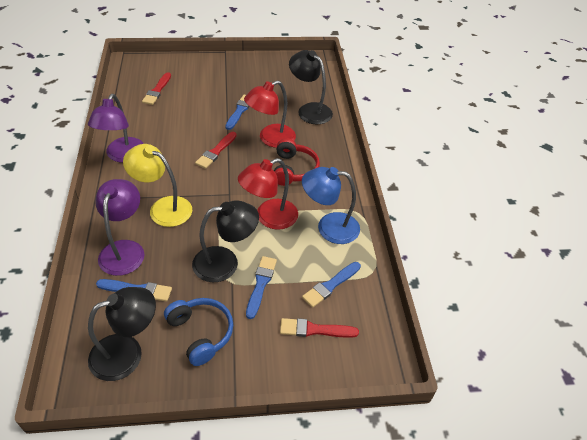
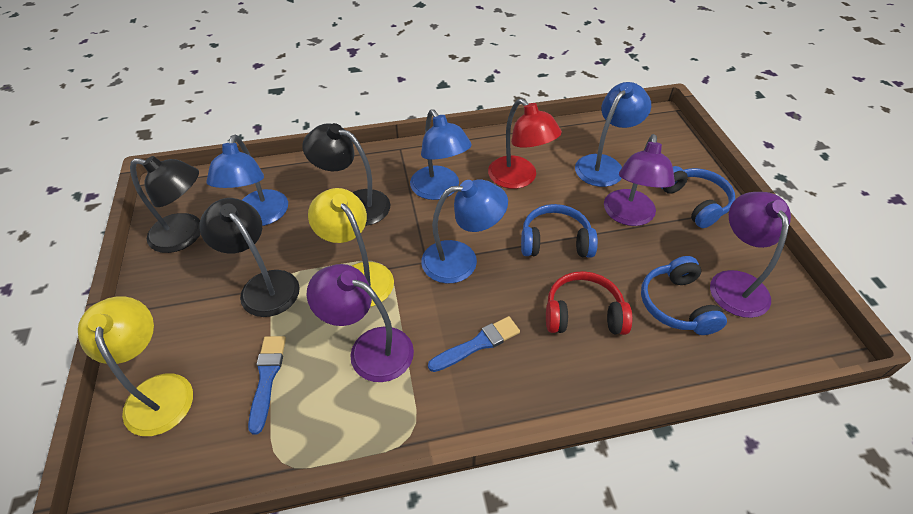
blue brush: [96,279,172,301] [225,95,250,130] [246,256,277,319] [302,262,361,308] = 4 -> [248,336,286,435] [428,316,520,372] = 2
blue headphones: [164,298,233,366] = 1 -> [521,204,598,258] [641,256,727,335] [661,166,735,228] = 3
blue lamp: [302,167,360,244] = 1 -> [206,135,288,226] [410,109,472,200] [421,179,508,283] [575,82,651,187] = 4
purple lamp: [88,94,144,163] [95,179,145,276] = 2 -> [307,264,414,382] [604,134,675,226] [710,192,791,318] = 3
red brush: [142,72,171,105] [195,132,237,169] [280,318,359,338] = 3 -> none = 0
red lamp: [238,158,298,230] [244,81,296,148] = 2 -> [488,99,562,189] = 1
yellow lamp: [123,144,192,227] = 1 -> [78,296,193,436] [308,188,394,307] = 2

